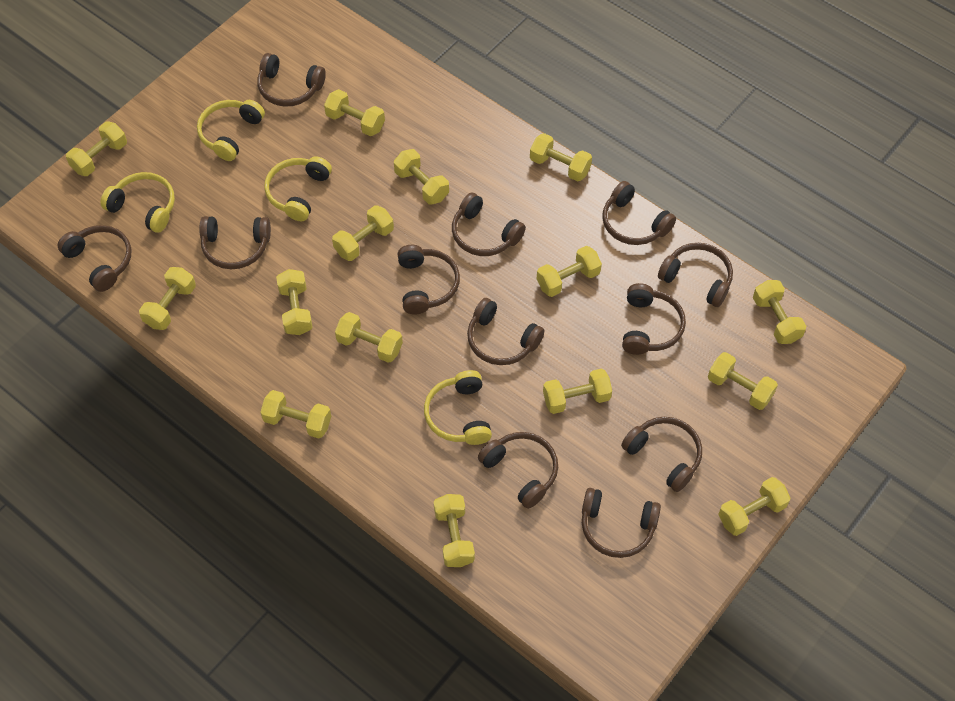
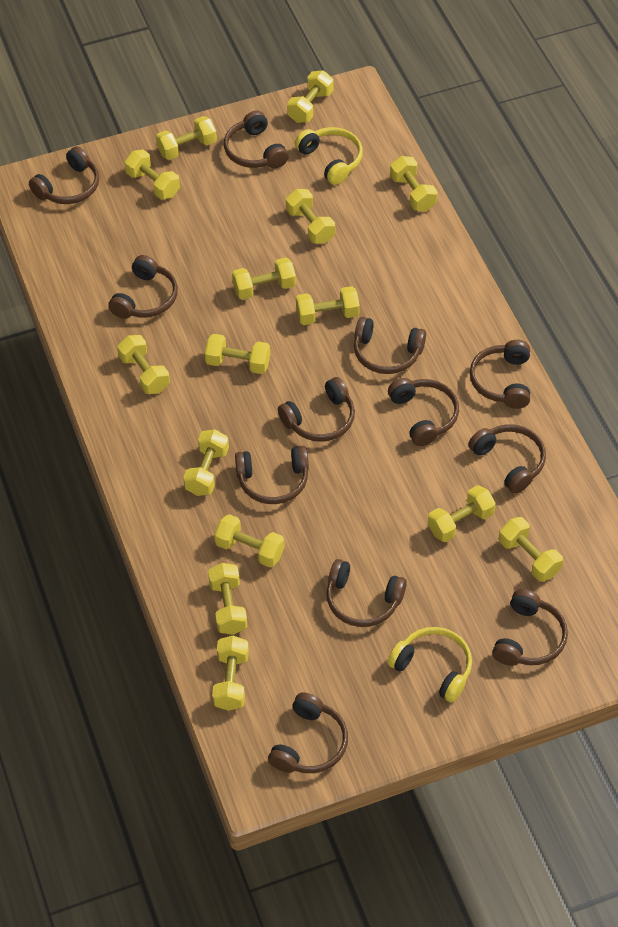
yellow headphones: [100,172,175,233] [197,100,265,161] [264,156,332,221] [424,370,492,445] = 4 -> [295,127,363,185] [388,627,472,702] = 2

